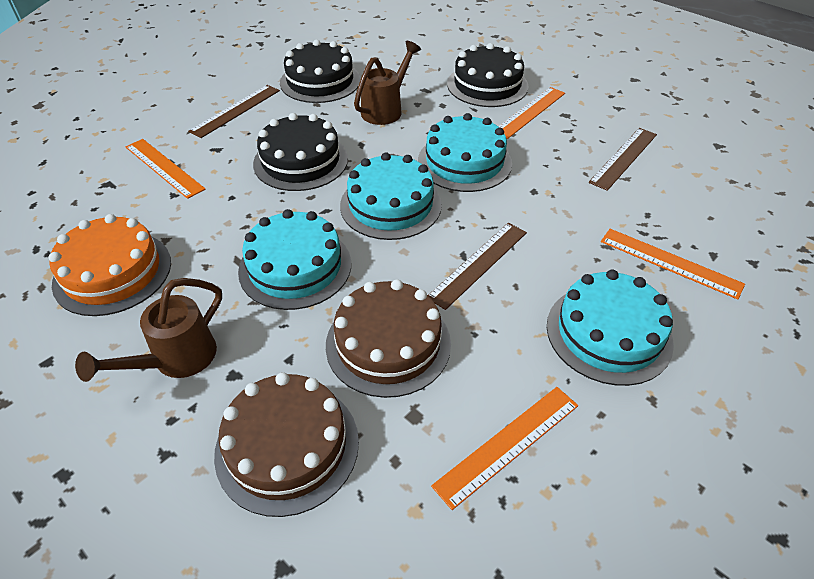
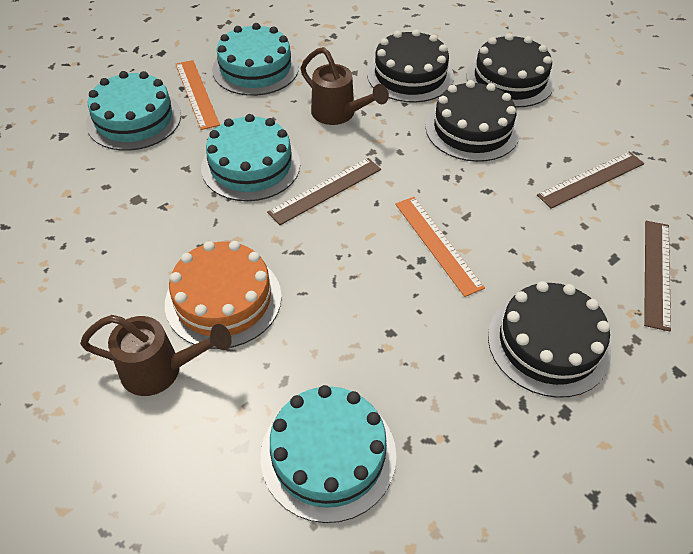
black cake: [253,113,348,191] [280,40,360,103] [447,43,529,107] = 3 -> [367,29,454,103] [426,80,520,162] [466,33,555,107] [488,281,611,398] = 4
brown cake: [214,372,359,517] [326,279,451,398] = 2 -> none = 0
orange ruler: [126,139,206,199] [431,387,578,510] [498,87,565,139] [601,229,745,300] = 4 -> [176,60,220,130] [395,197,485,297] = 2

